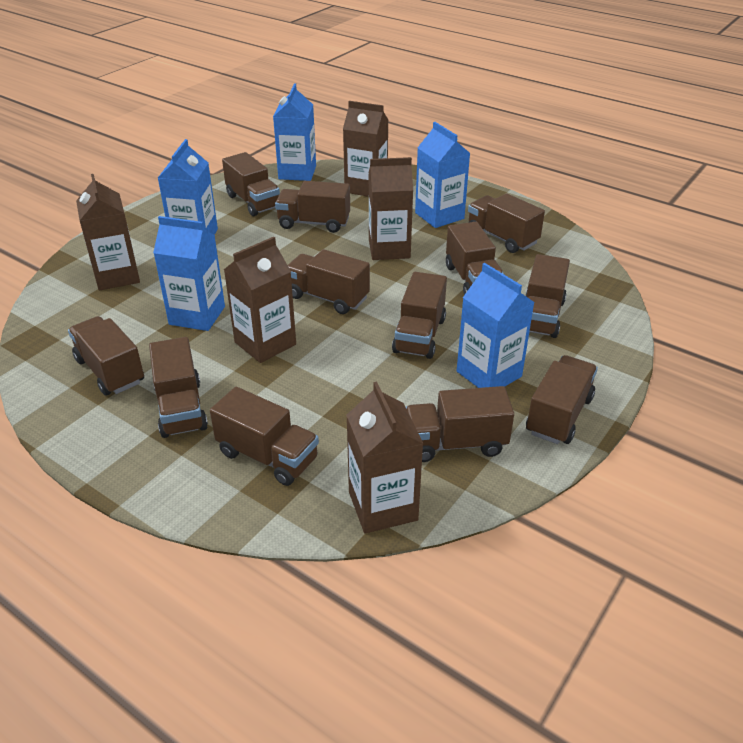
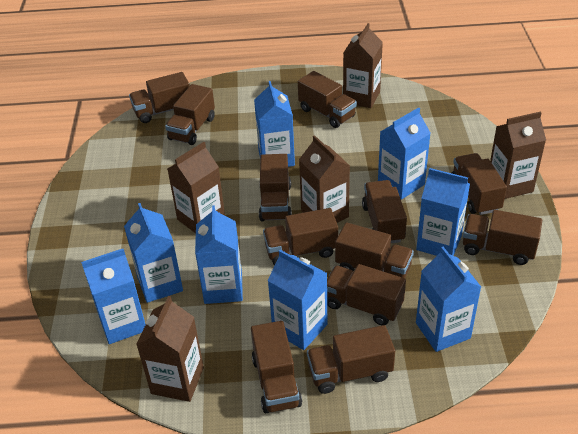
blue carton: [153,216,225,331] [158,139,218,235] [273,83,316,181] [415,122,470,228] [457,263,535,388] = 5 -> [81,249,146,344] [124,203,183,303] [195,205,243,304] [254,81,295,167] [268,250,327,350] [378,107,430,200] [416,168,470,256] [416,247,481,352] = 8

